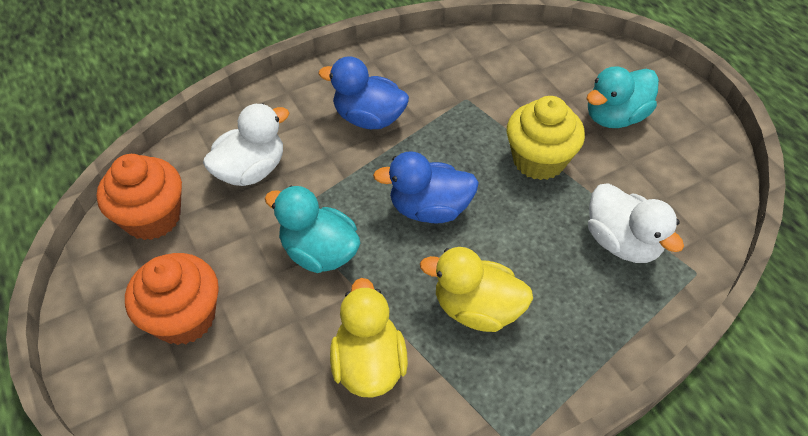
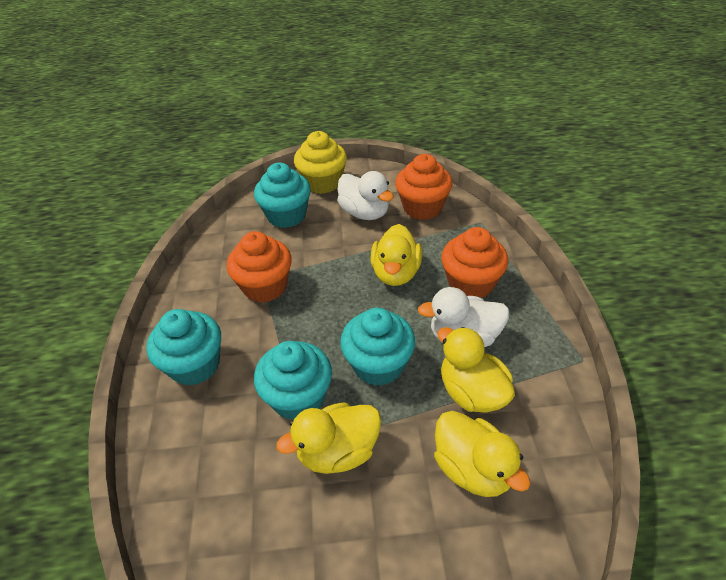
blue duck: [319,56,409,129] [373,151,479,223] = 2 -> none = 0
orange cupcake: [96,154,182,240] [125,253,219,345] = 2 -> [227,231,292,303] [395,154,452,220] [441,227,508,298] = 3
turquoise cupcake: none = 0 -> [146,309,221,386] [254,163,311,228] [254,341,332,420] [340,308,415,386] = 4
turquoise duck: [265,186,360,273] [586,66,659,128] = 2 -> none = 0
yellow duck: [330,278,408,398] [420,247,533,332] = 2 -> [276,402,381,474] [370,224,422,286] [434,411,531,497] [437,327,515,413] = 4

